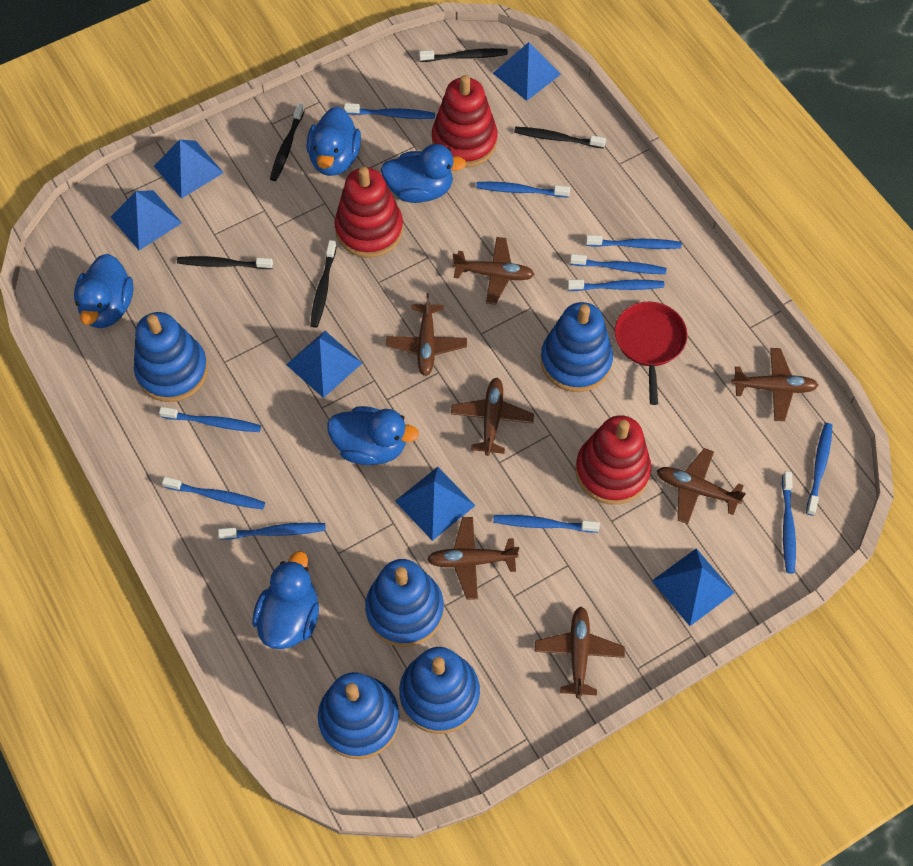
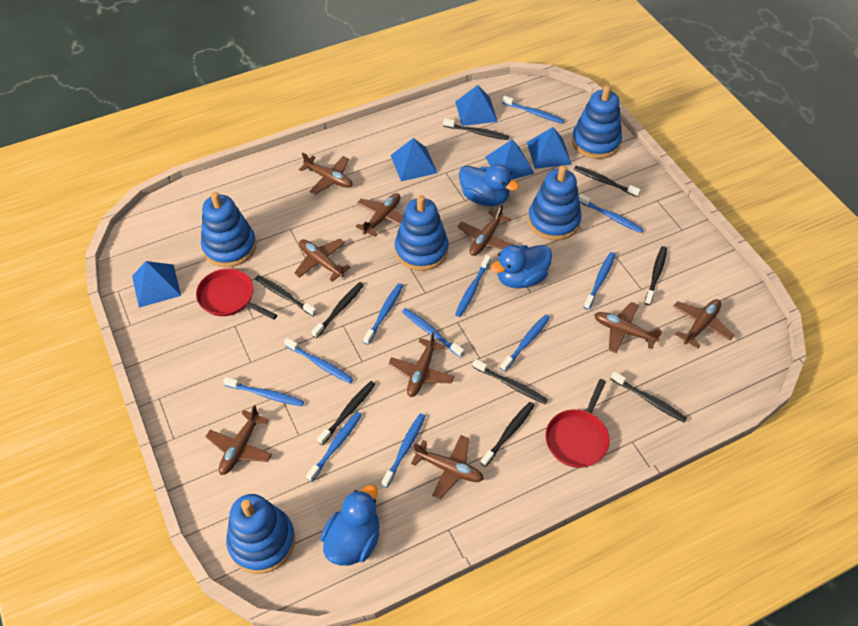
black toothbrush: [177,256,273,269] [270,103,305,181] [310,240,337,328] [419,48,508,62] [514,127,606,149] = 5 -> [255,275,317,316] [311,282,364,338] [317,381,376,445] [443,118,509,140] [473,359,548,404] [481,402,535,467] [574,166,641,197] [611,371,687,423] [644,246,667,305] = 9
blue duck: [74,254,134,328] [252,551,319,649] [307,106,361,176] [327,406,419,465] [381,144,466,203] = 5 -> [321,485,379,566] [459,164,519,206] [490,245,552,288] = 3
blue pyramid: [111,190,182,250] [154,139,224,199] [286,331,362,398] [395,467,475,541] [493,42,561,101] [652,548,735,626] = 6 -> [132,261,181,308] [390,138,437,181] [455,85,498,126] [486,139,534,180] [527,127,572,169] = 5
brown plane: [386,293,467,376] [427,517,519,600] [451,378,534,456] [453,237,535,305] [535,607,625,699] [657,448,746,524] [732,348,818,421] = 7 -> [206,405,272,475] [294,239,351,282] [299,153,352,195] [355,193,403,237] [388,332,454,397] [411,435,484,499] [458,204,513,256] [594,302,662,353] [673,299,734,348] = 9
red pan: [615,302,687,405] = 1 -> [196,268,277,320] [545,379,610,468] = 2
red stacking toy: [335,167,403,258] [432,75,498,167] [576,415,651,505] = 3 -> none = 0

